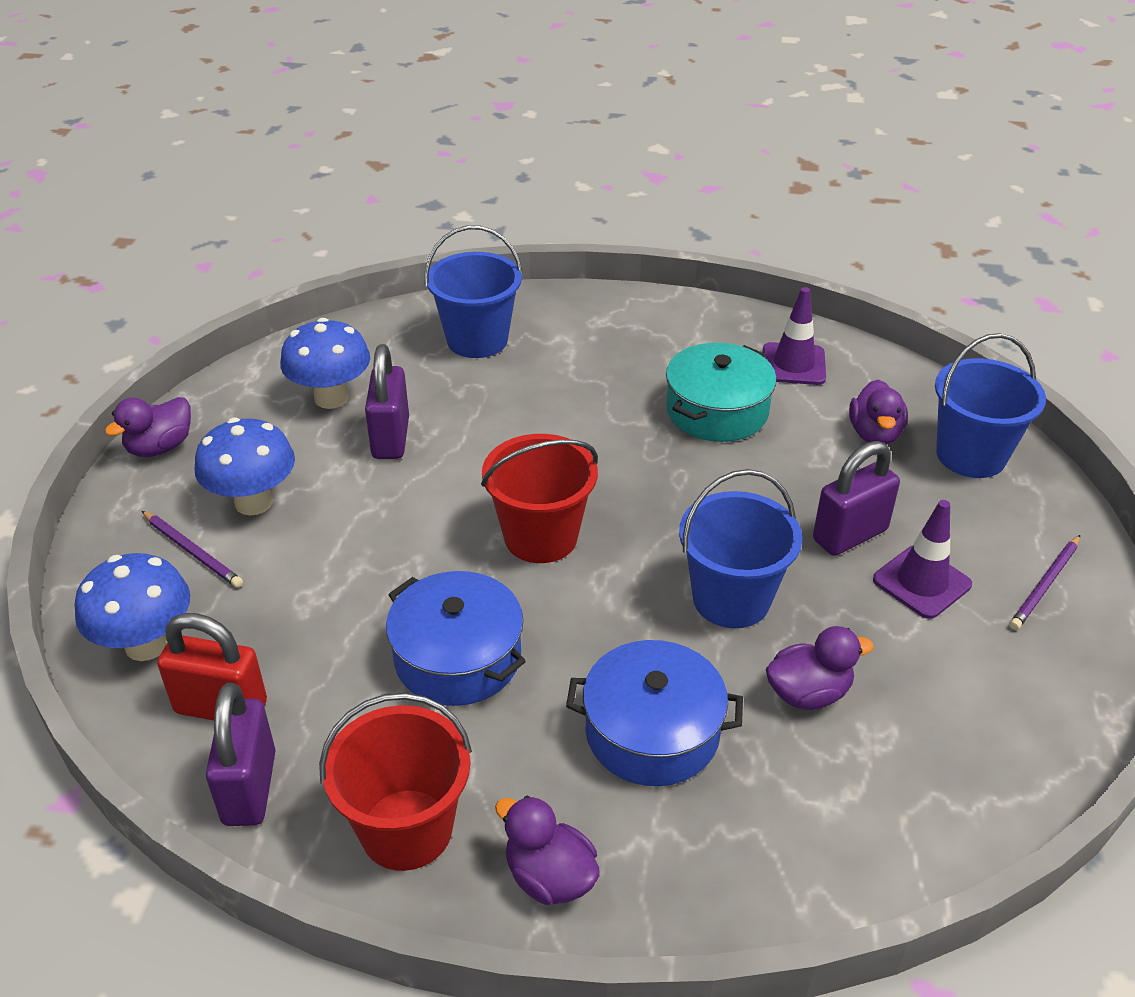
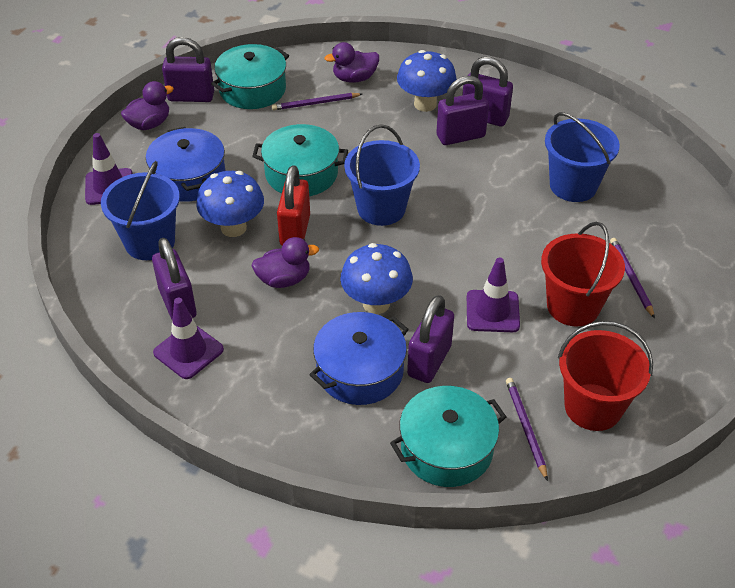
purple duck: [105,397,191,457] [495,796,600,905] [766,626,874,710] [849,380,908,445] = 4 -> [121,81,174,130] [252,237,319,288] [324,42,379,83] = 3
purple padlock: [206,683,276,826] [365,344,409,459] [813,441,900,556] = 3 -> [152,238,197,320] [162,37,214,102] [407,295,454,383] [436,76,489,145] [462,56,513,126] = 5
purple pencil: [142,511,243,588] [1010,535,1080,630] = 2 -> [272,93,362,111] [506,378,548,481] [610,238,655,319] = 3
purple traffic cone: [763,287,826,385] [873,500,972,619] = 2 -> [85,133,133,205] [153,298,224,379] [467,257,520,332] = 3
turquoise pot: [666,343,776,442] = 1 -> [211,44,289,109] [252,124,348,196] [390,386,506,487] = 3

